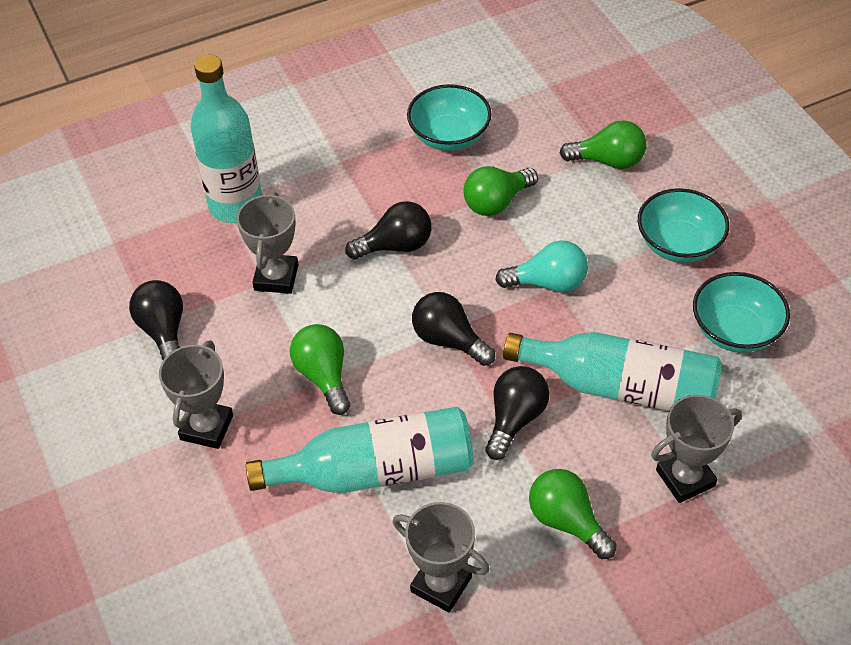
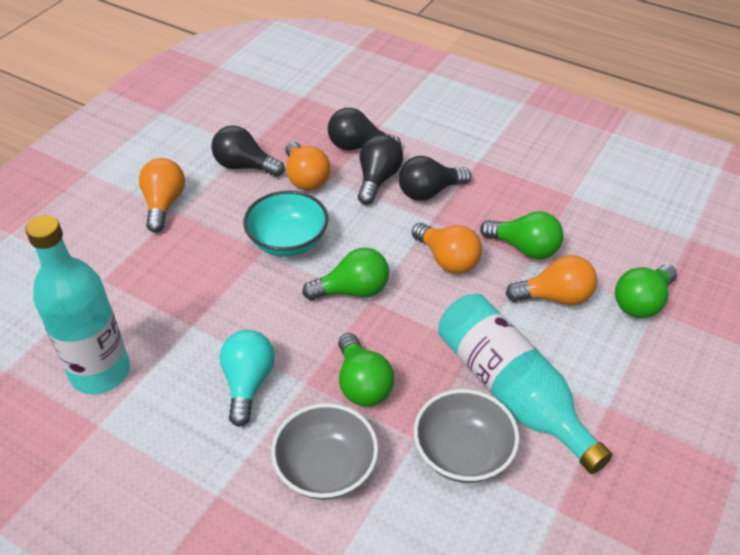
grey bowl: none = 0 -> [271,403,378,500] [414,389,520,483] = 2
grey trophy: [159,341,233,449] [237,192,298,294] [393,502,490,613] [651,395,742,503] = 4 -> none = 0
orange light bulb: none = 0 -> [139,158,185,233] [285,142,330,190] [412,223,482,274] [506,255,597,305] = 4
turquoise bottle: [191,55,262,223] [246,407,474,493] [503,332,722,411] = 3 -> [25,215,130,394] [438,294,613,474] = 2
turquoise bowl: [407,84,492,151] [638,188,729,263] [693,272,790,353] = 3 -> [243,191,328,257] = 1

